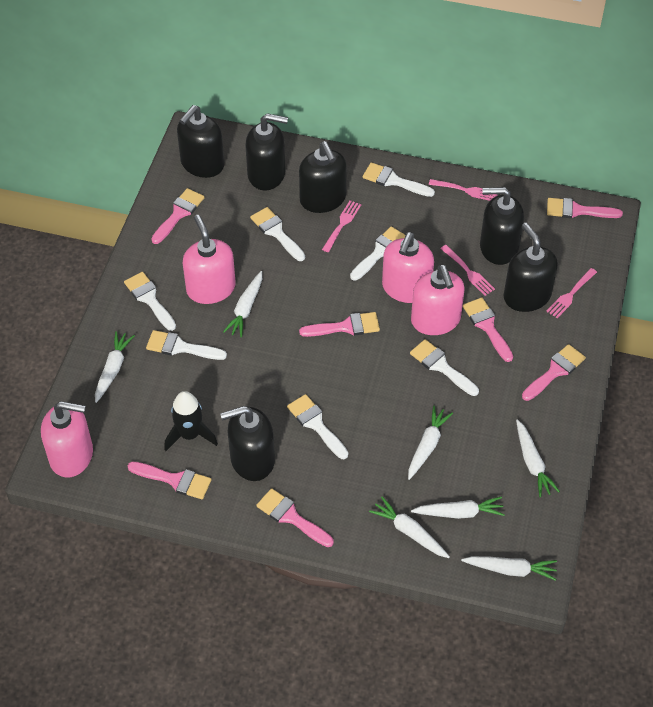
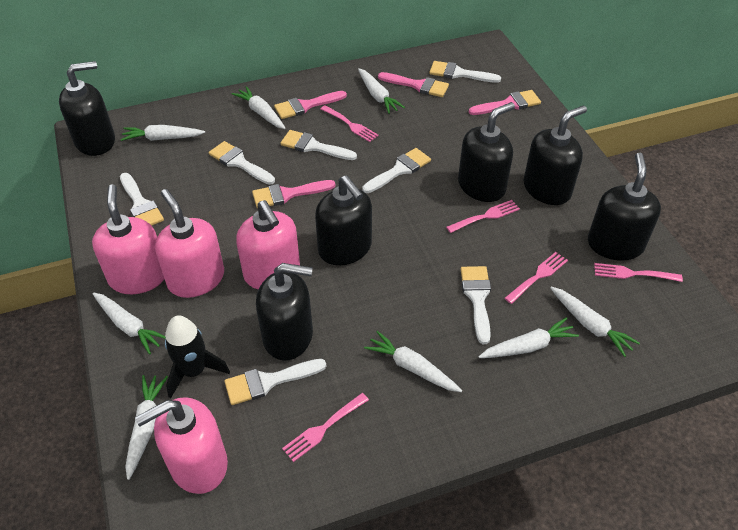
pink brush: [128,462,212,499] [151,188,205,244] [256,488,334,547] [299,312,380,337] [463,297,513,362] [522,344,586,401] [547,198,623,218] = 7 -> [252,180,335,209] [274,91,347,119] [378,72,449,97] [469,90,541,115] = 4
pink fork: [322,200,361,252] [429,179,497,201] [440,245,495,296] [546,268,597,318] = 4 -> [282,393,369,462] [320,105,379,142] [446,200,520,233] [504,252,568,304] [594,263,683,282] = 5
white carrot: [95,331,135,403] [223,271,262,338] [369,497,450,558] [408,406,453,480] [411,496,505,519] [461,556,557,581] [516,420,560,497] = 7 -> [92,293,166,354] [121,125,205,141] [125,375,168,480] [232,86,286,129] [358,68,405,114] [364,331,462,392] [478,317,579,358] [550,286,640,357] = 8

